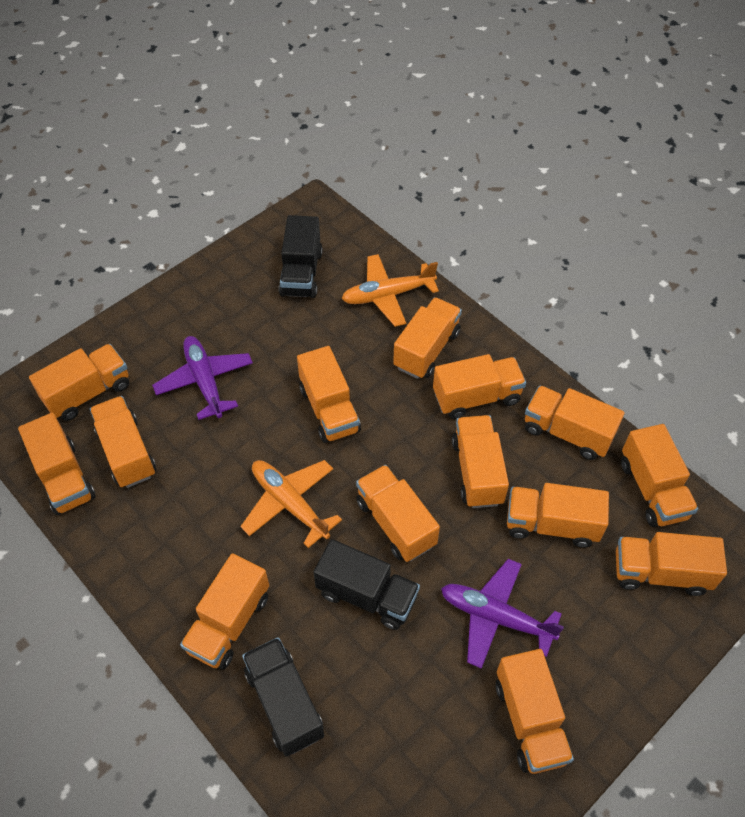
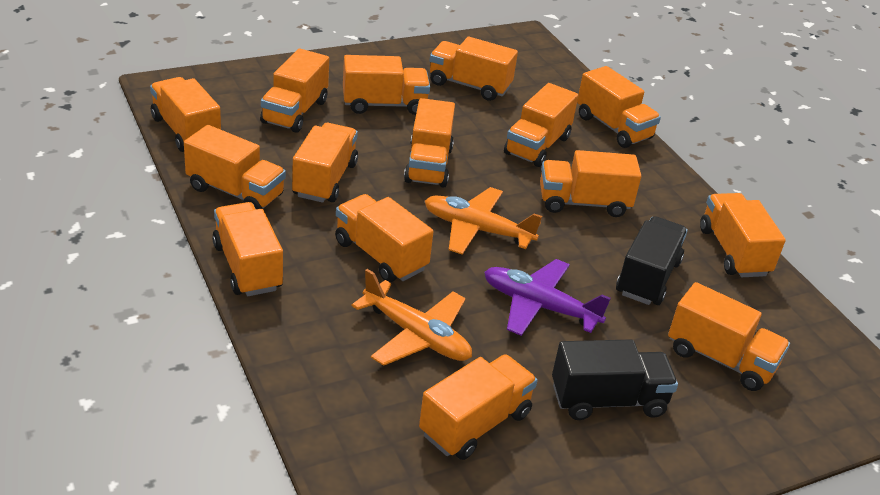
black truck: [242,637,324,757] [279,215,323,298] [314,539,420,630] = 3 -> [552,339,678,420] [616,216,688,305] = 2
orange truck: [18,413,96,515] [29,344,129,421] [90,396,156,488] [180,553,269,670] [297,346,361,443] [356,465,440,562] [393,297,462,379] [433,354,526,419] [452,415,509,508] [496,649,574,774] [507,483,609,548] [525,386,624,460] [616,532,727,596] [621,424,698,527] = 14 -> [150,77,221,152] [184,125,286,209] [212,202,283,296] [260,48,329,133] [292,123,358,203] [335,194,434,282] [343,55,430,115] [404,98,455,188] [419,354,538,460] [429,37,518,101] [504,83,579,167] [540,150,641,217] [577,66,661,148] [668,282,790,391] [700,193,786,277] = 15
purple plane: [152,336,253,420] [441,559,564,669] = 2 -> [484,259,611,336] = 1

